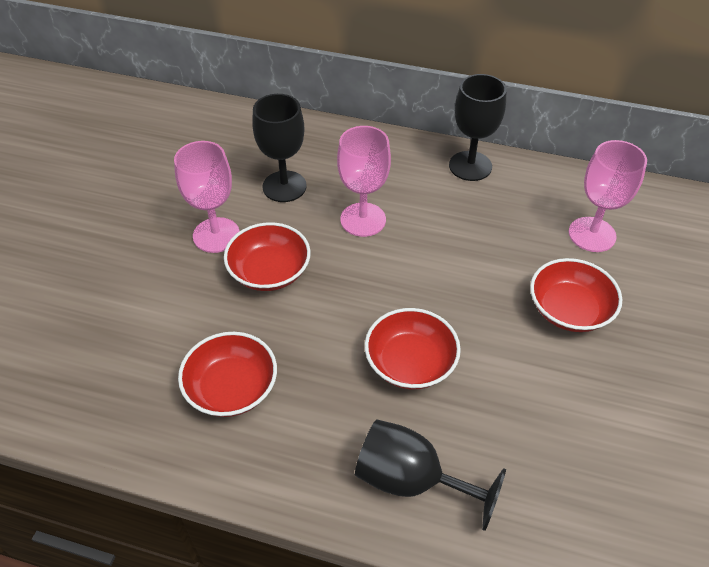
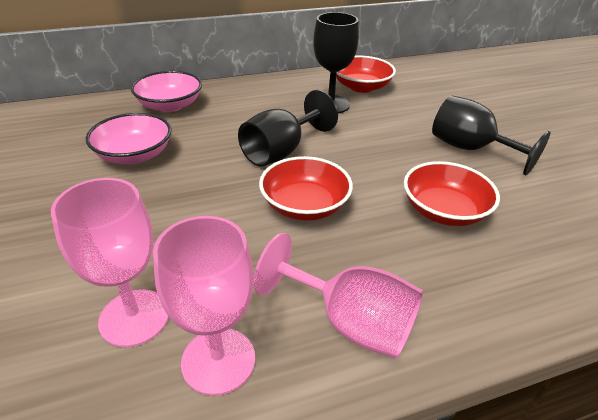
pink bowl: none = 0 -> [86,113,172,164] [131,71,202,112] = 2
red bowl: [178,332,277,417] [224,222,311,291] [365,308,461,389] [530,258,622,332] = 4 -> [259,156,353,221] [336,56,396,93] [404,161,500,226] = 3

